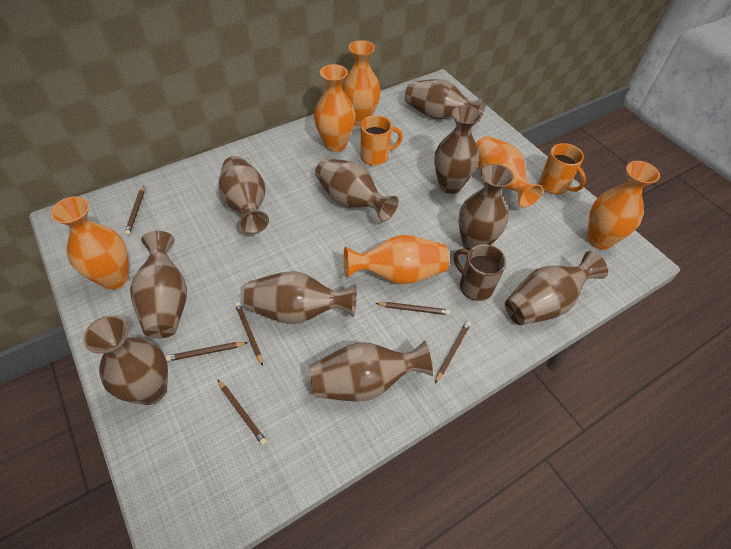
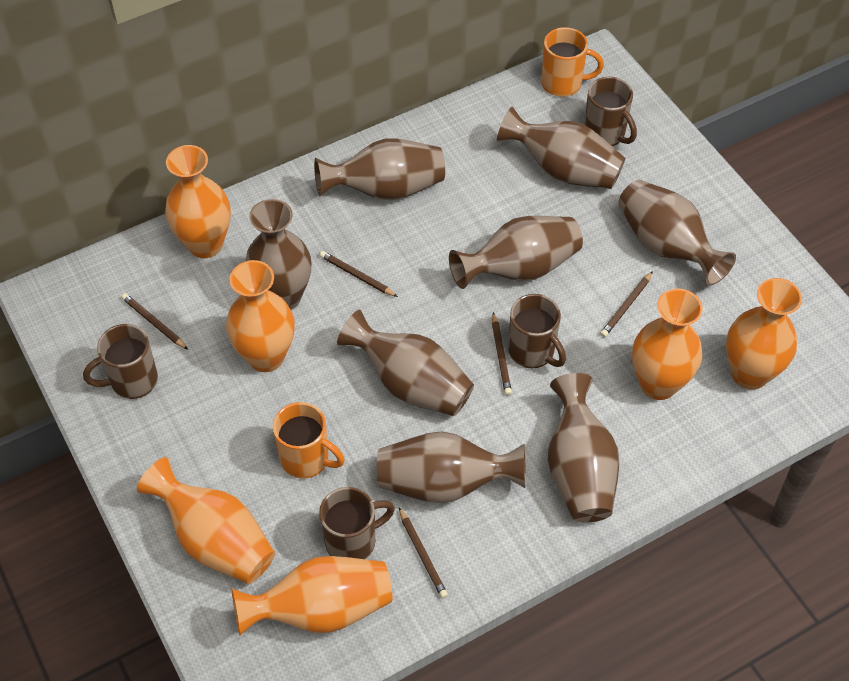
brown mug: [454,244,506,301] = 1 -> [83,324,158,399] [319,487,395,559] [508,294,566,368] [584,77,637,146] = 4
brown pencil: [125,185,144,235] [166,342,248,361] [218,380,267,445] [235,302,263,366] [375,302,450,315] [435,321,471,383] = 6 -> [121,293,188,350] [320,251,398,297] [399,507,448,598] [492,312,512,395] [600,271,653,337] = 5
brown vase: [83,315,168,405] [130,231,187,338] [219,156,269,234] [244,271,357,324] [310,341,433,402] [315,158,398,222] [405,79,486,122] [434,105,482,194] [458,164,514,251] [505,251,608,325] = 10 -> [245,199,312,310] [314,139,445,201] [337,310,474,416] [377,432,526,503] [449,216,583,289] [497,106,625,189] [548,373,619,523] [618,180,736,285] = 8

